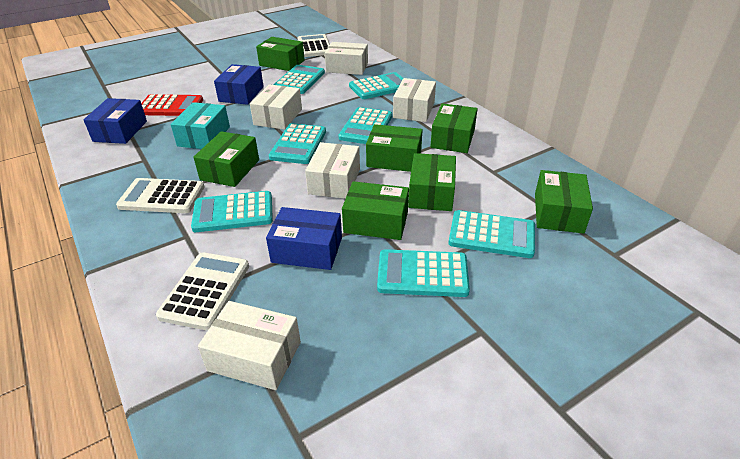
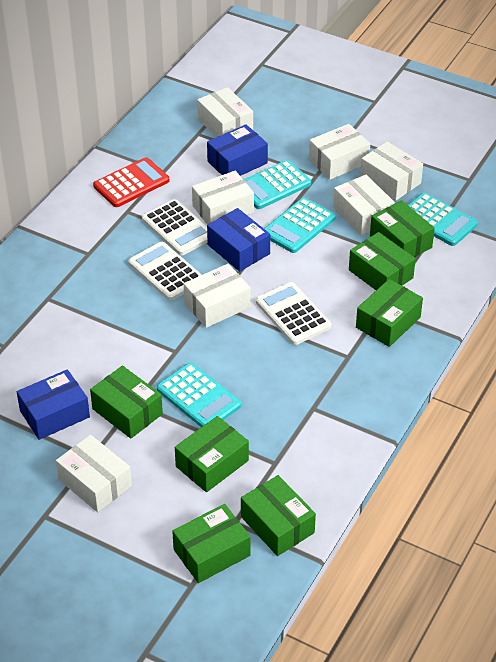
turquoise box: [170,102,230,149] = 1 -> none = 0
turquoise calculator: [191,191,273,232] [269,123,326,164] [273,65,325,94] [338,107,392,144] [349,72,403,99] [377,249,470,297] [449,210,535,258] = 7 -> [157,363,241,427] [243,160,311,209] [264,197,336,253] [408,193,478,246] = 4
white box: [198,301,301,390] [250,84,302,130] [305,142,360,199] [325,42,368,75] [393,78,436,122] = 5 -> [56,435,132,512] [184,263,251,328] [192,171,254,225] [197,87,253,137] [309,124,370,180] [333,175,395,236] [360,141,423,201] = 7

